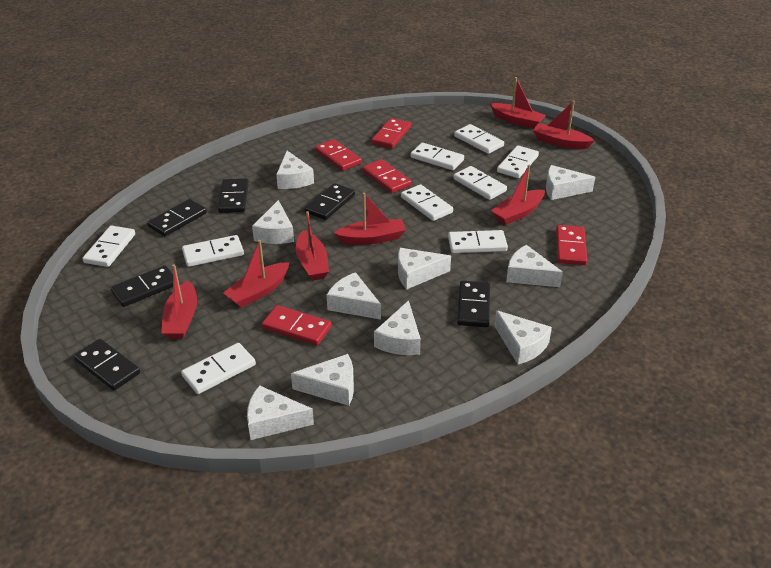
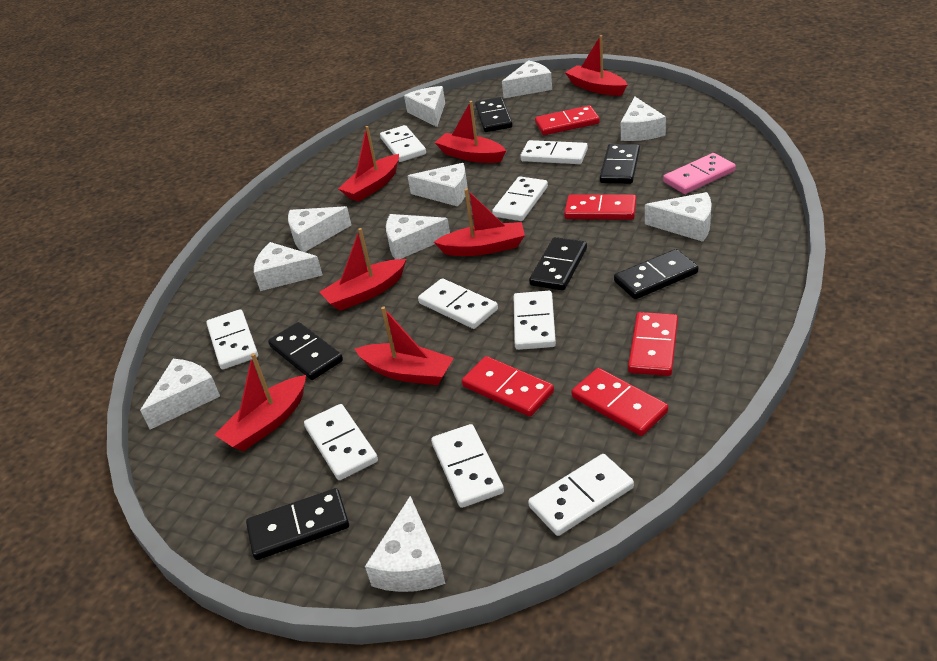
pink domino: none = 0 -> [663,153,736,194] = 1

